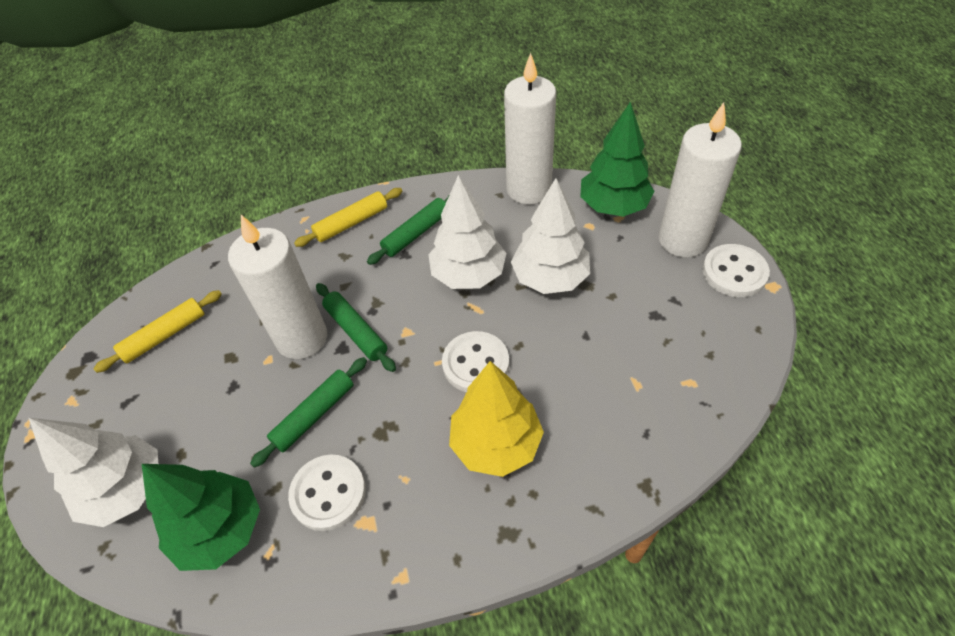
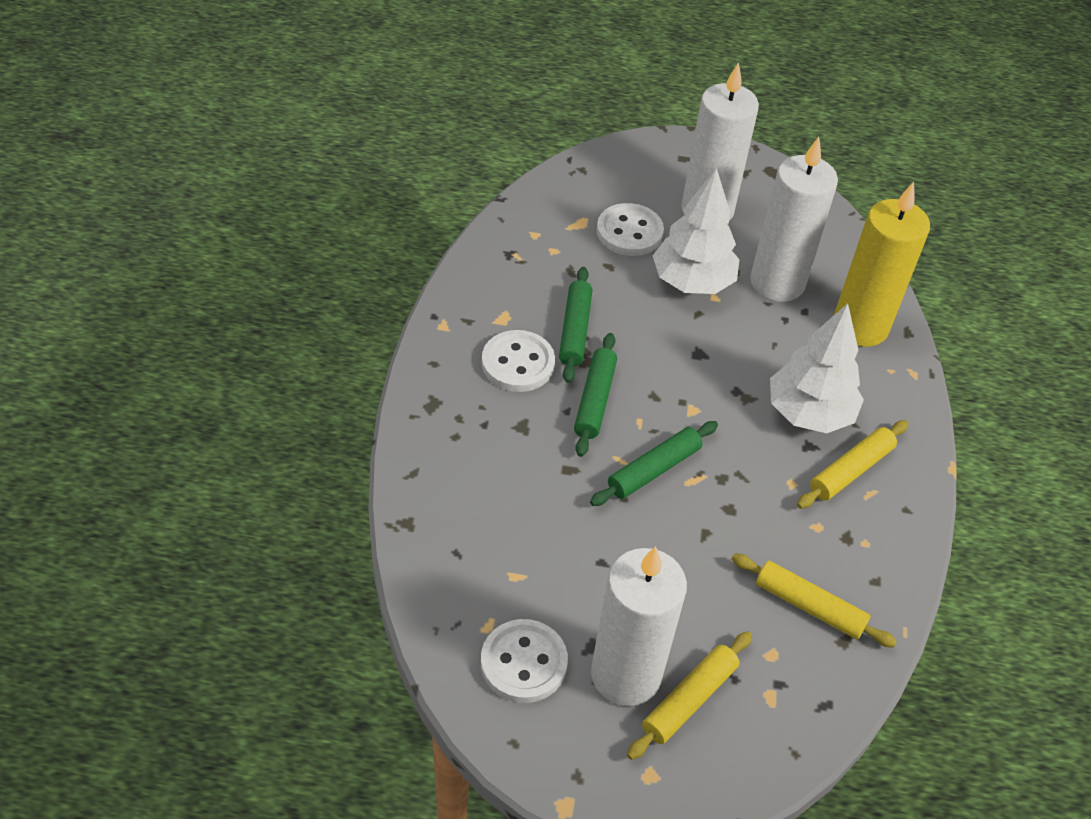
green tree: [142,464,260,571] [580,102,655,217] = 2 -> none = 0
white tree: [29,418,158,527] [428,175,506,289] [511,178,590,294] = 3 -> [653,168,739,294] [770,303,864,433] = 2
yellow candle: none = 0 -> [834,182,930,347] = 1
yellow rolling pin: [93,290,222,373] [294,188,402,247] = 2 -> [627,631,752,760] [732,554,897,647] [797,420,909,509] = 3
yellow tree: [449,361,544,477] = 1 -> none = 0

